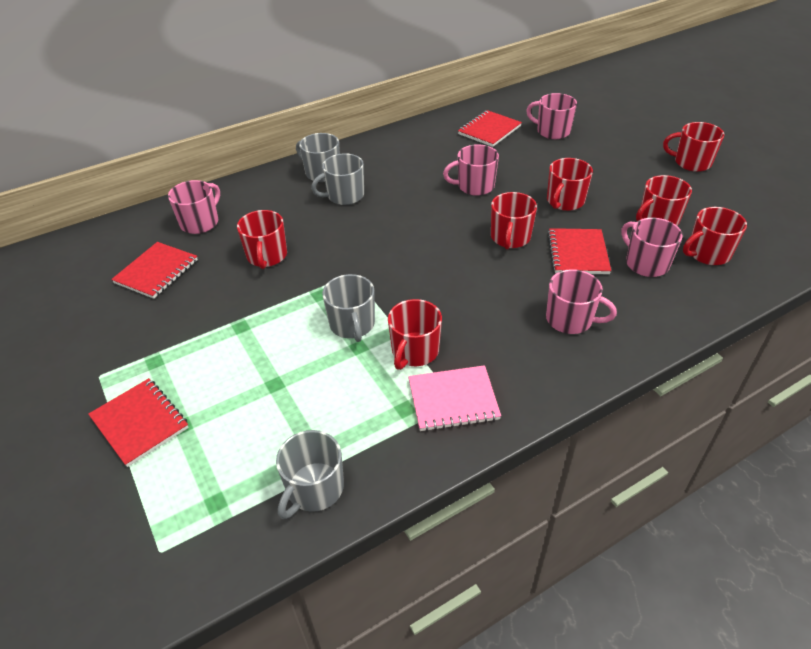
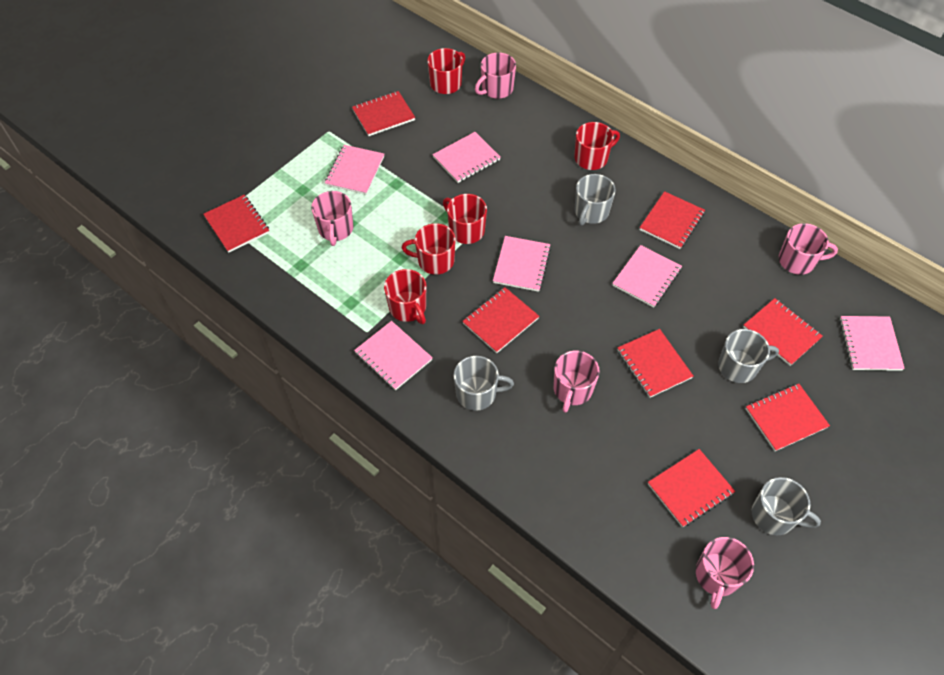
pink notebook: [408,365,501,432] = 1 -> [325,145,384,195] [354,321,433,390] [432,132,501,183] [493,236,551,292] [612,245,682,308] [840,316,905,371] = 6
red mug: [237,210,287,269] [388,299,442,370] [491,192,537,250] [547,158,593,211] [636,175,692,226] [663,122,724,172] [683,207,747,265] = 7 -> [384,269,426,324] [402,223,456,275] [427,48,465,94] [443,194,487,244] [575,122,620,170] = 5
red notebook: [88,378,189,467] [111,242,198,299] [458,110,522,147] [547,228,611,274] = 4 -> [203,195,269,253] [352,91,415,136] [462,287,539,353] [617,329,693,398] [640,191,705,249] [648,449,735,527] [743,298,823,366] [746,384,830,451] = 8

